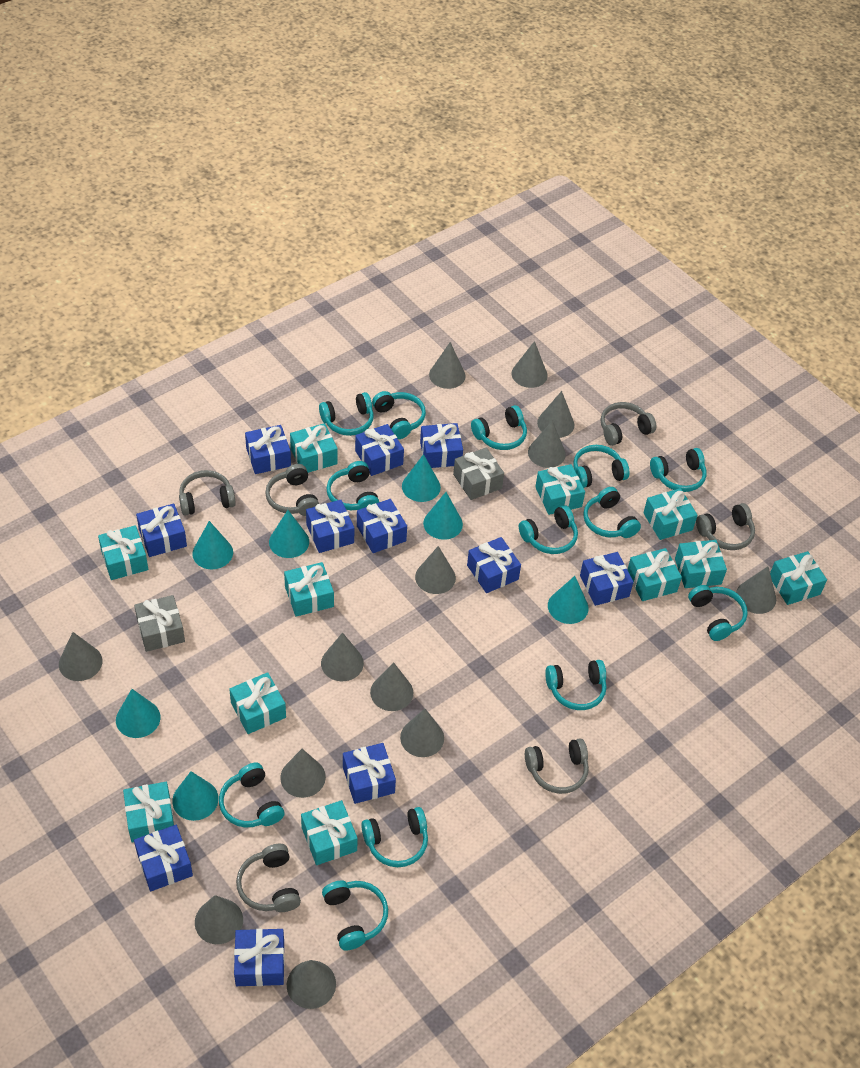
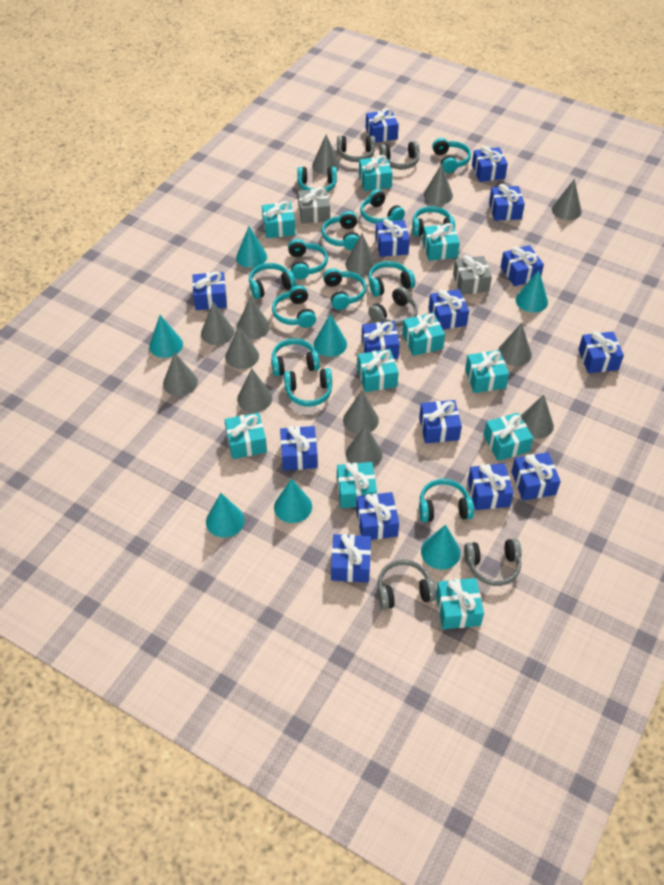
blue gift: [134,825,193,892] [136,503,187,557] [234,929,285,986] [245,425,291,474] [306,500,354,553] [343,743,396,804] [355,424,404,476] [357,499,407,553] [420,423,463,468] [467,537,521,593] [580,552,633,606] = 11 -> [192,272,227,310] [280,426,318,471] [331,534,371,582] [356,492,399,540] [362,321,400,359] [366,108,399,143] [375,219,410,257] [419,400,462,443] [428,289,469,330] [468,463,514,510] [472,146,508,182] [489,184,525,221] [501,245,544,286] [511,452,561,500] [578,331,624,373] = 15
grey headphones: [179,470,236,516] [236,844,301,912] [265,464,319,516] [525,739,589,794] [601,402,656,446] [696,503,755,550] = 6 -> [337,136,375,162] [368,287,418,327] [378,559,436,610] [379,141,419,169] [464,539,522,586] = 5
turquoise gift: [98,525,149,580] [123,782,174,842] [229,672,286,734] [284,562,334,617] [290,423,338,473] [301,800,358,865] [535,464,585,515] [627,548,682,601] [643,488,698,540] [675,540,727,588] [770,551,827,605] = 11 -> [224,412,267,459] [262,201,295,238] [337,462,377,508] [357,349,399,392] [359,155,392,191] [402,313,445,356] [422,223,460,261] [436,578,484,629] [465,350,509,393] [483,413,533,461] = 10

